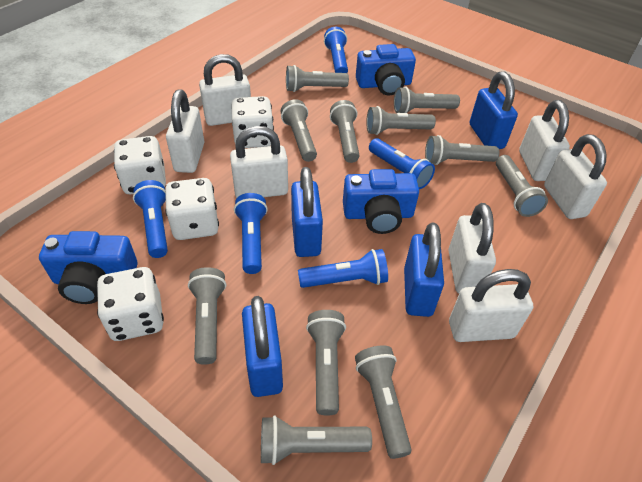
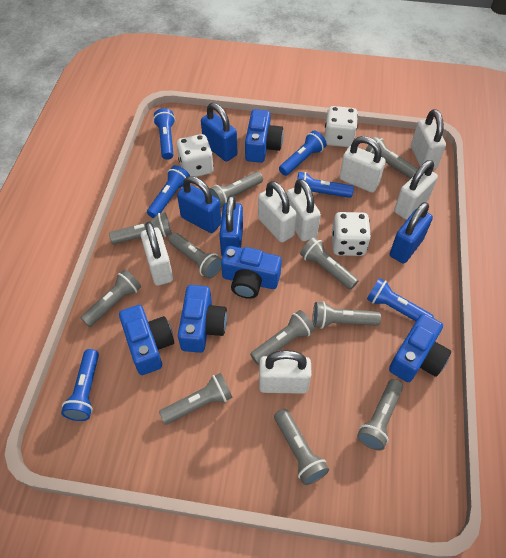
blue camera: [39,231,137,304] [343,169,419,234] [356,44,416,95] = 3 -> [119,305,174,375] [178,285,227,353] [221,246,282,299] [245,109,283,163] [389,313,451,382] = 5
blue flashlight: [133,180,168,258] [234,193,268,274] [298,249,388,288] [324,27,348,73] [369,138,435,189] = 5 -> [61,349,99,421] [147,165,190,218] [153,108,175,160] [279,131,327,176] [297,172,354,198] [367,278,434,321] = 6
white dice: [97,267,164,341] [114,136,166,194] [165,178,219,240] [231,96,274,148] = 4 -> [177,134,214,177] [324,106,358,147] [332,212,371,256] = 3

